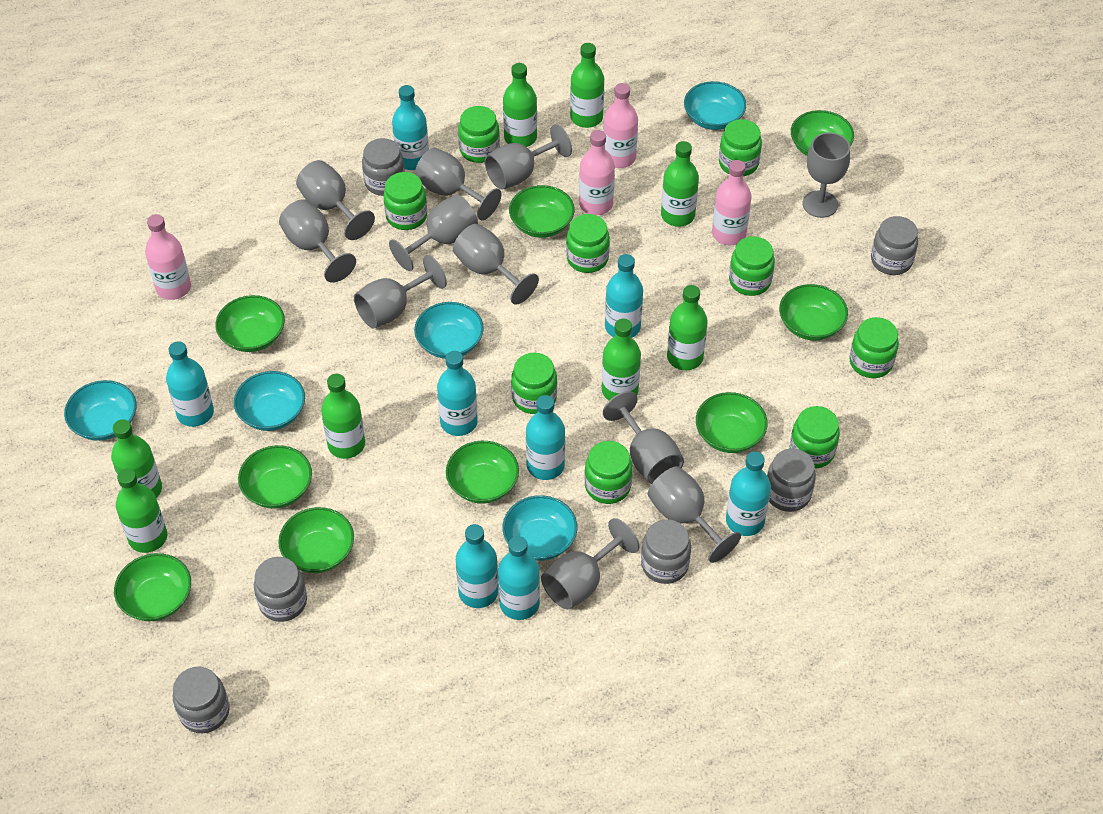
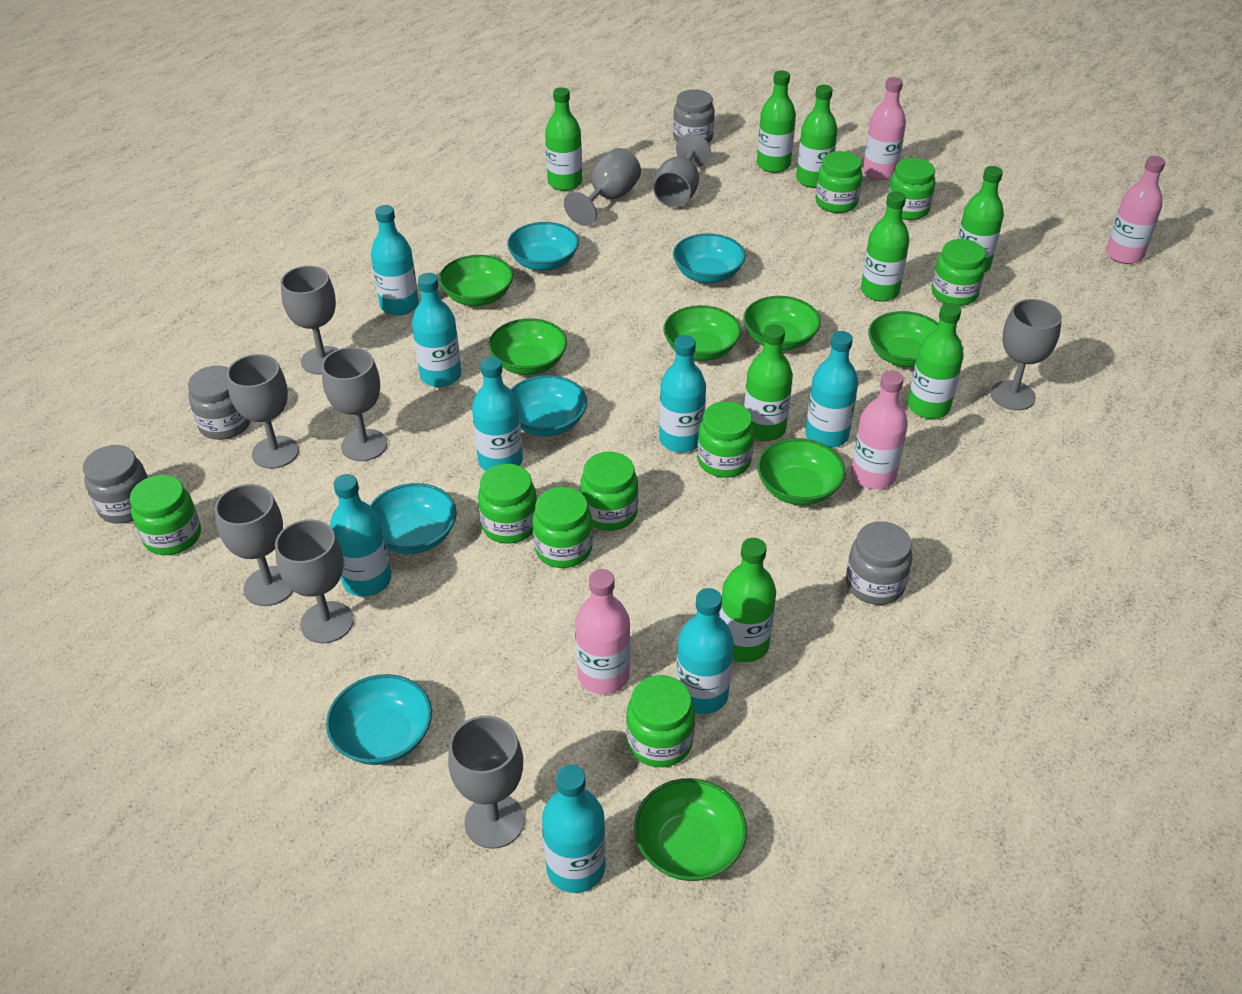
green bowl: [114,553,191,621] [215,295,285,352] [238,445,312,509] [278,507,354,573] [446,441,519,504] [509,185,575,238] [696,392,768,453] [779,284,848,341] [791,110,854,156] = 9 -> [439,255,513,306] [488,318,567,375] [634,778,747,881] [663,305,741,361] [743,296,821,350] [757,438,845,505] [868,311,938,367] = 7
grey goblet: [279,199,356,283] [296,160,375,240] [354,255,447,329] [389,195,478,271] [415,148,501,220] [453,224,539,305] [485,124,572,190] [541,518,639,610] [603,391,684,484] [648,466,741,563] [803,132,850,218] = 11 -> [215,484,293,606] [227,354,299,469] [275,519,354,643] [281,266,338,374] [322,347,388,461] [448,716,524,849] [564,148,641,226] [653,133,711,207] [990,299,1062,411] = 9
grey jar: [173,667,230,733] [254,557,307,622] [362,138,405,196] [641,519,691,584] [767,449,816,512] [871,216,918,275] = 6 -> [83,445,148,524] [188,366,250,440] [673,89,715,143] [846,522,912,605] = 4

